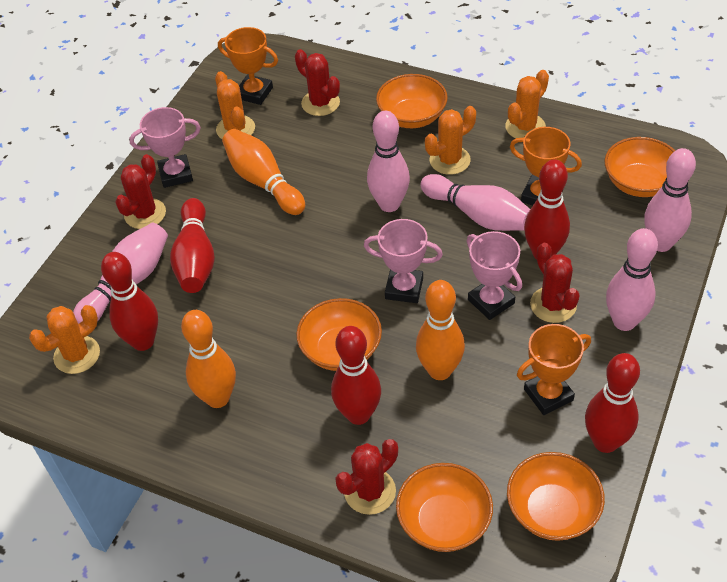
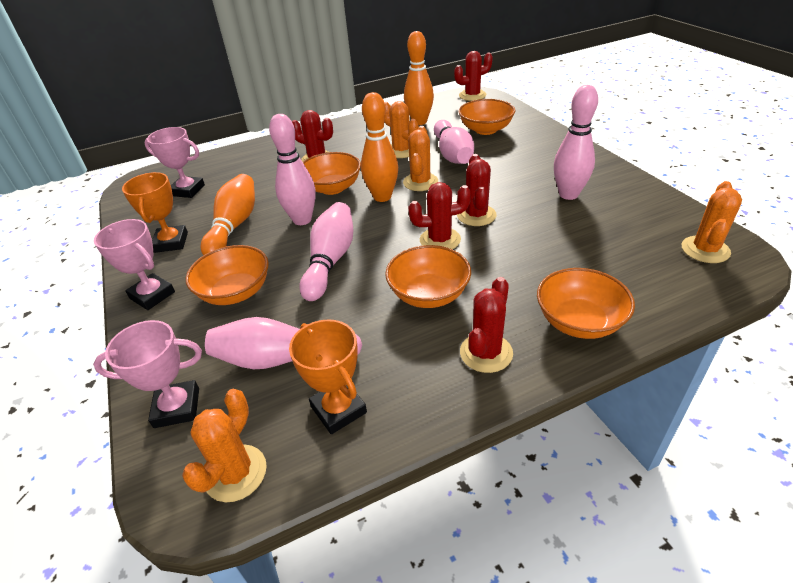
orange trophy: [218,27,278,105] [510,127,582,205] [517,324,591,415] = 3 -> [122,172,188,253] [289,319,367,434] = 2
red bowling pin: [101,252,158,351] [170,198,215,293] [331,326,381,425] [524,159,570,260] [585,353,640,453] = 5 -> none = 0
red cactus: [115,154,166,229] [295,49,340,116] [335,439,398,515] [530,243,580,323] = 4 -> [292,110,333,162] [408,182,471,249] [454,51,493,101] [457,154,496,226] [460,277,513,373] = 5

